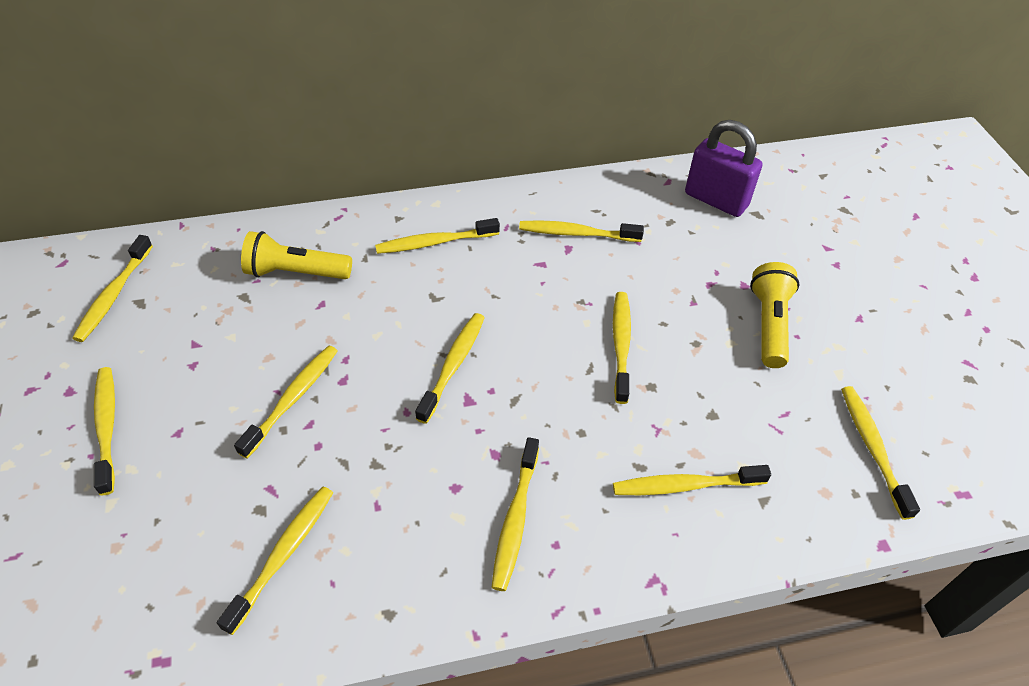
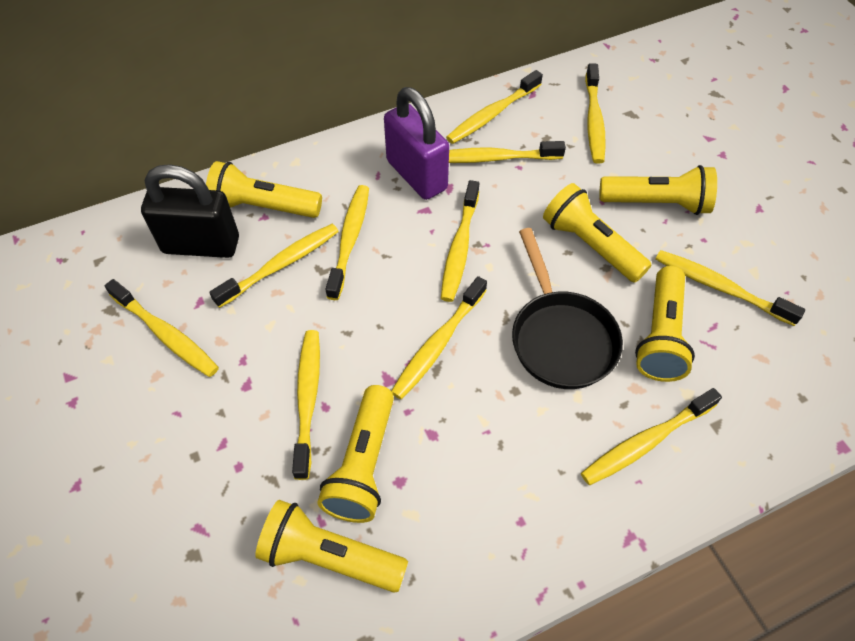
black padlock: none = 0 -> [141,164,239,258] = 1
black pan: none = 0 -> [512,228,623,389] = 1
yellow flashlight: [241,231,352,279] [750,262,799,368] = 2 -> [206,161,322,218] [255,500,408,593] [318,385,394,523] [543,183,651,283] [599,165,717,215] [635,266,695,382] = 6

